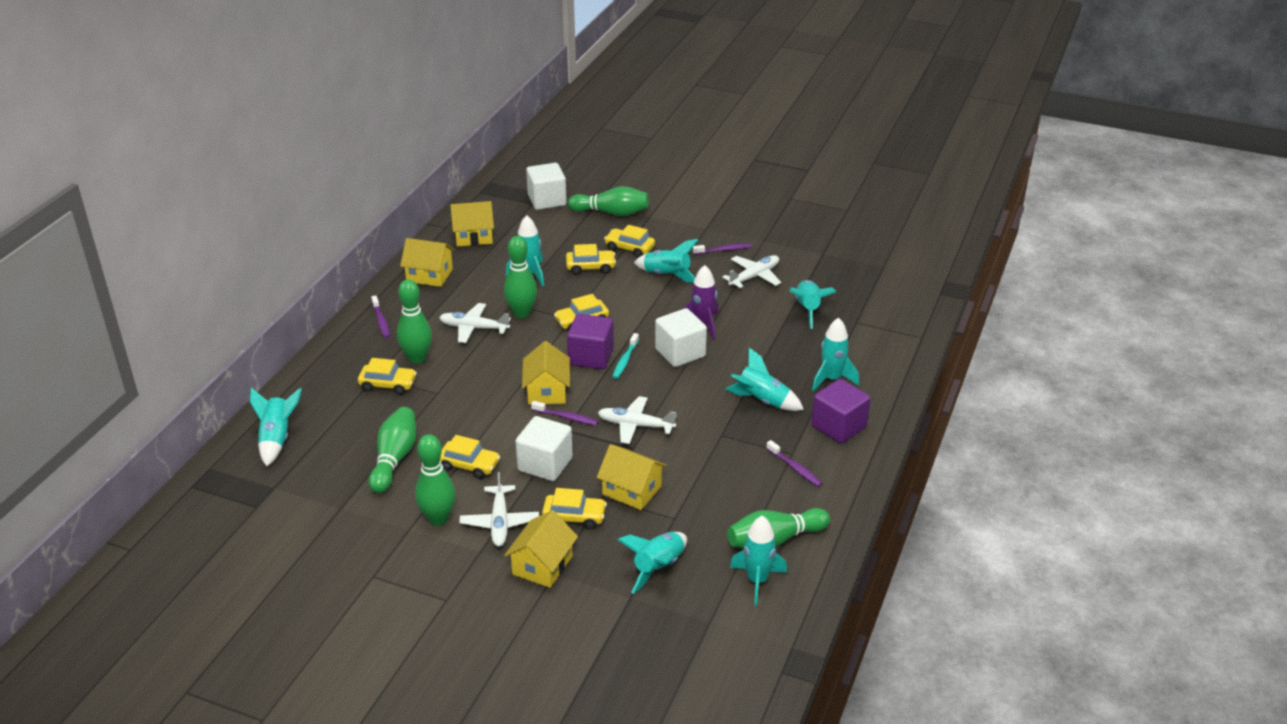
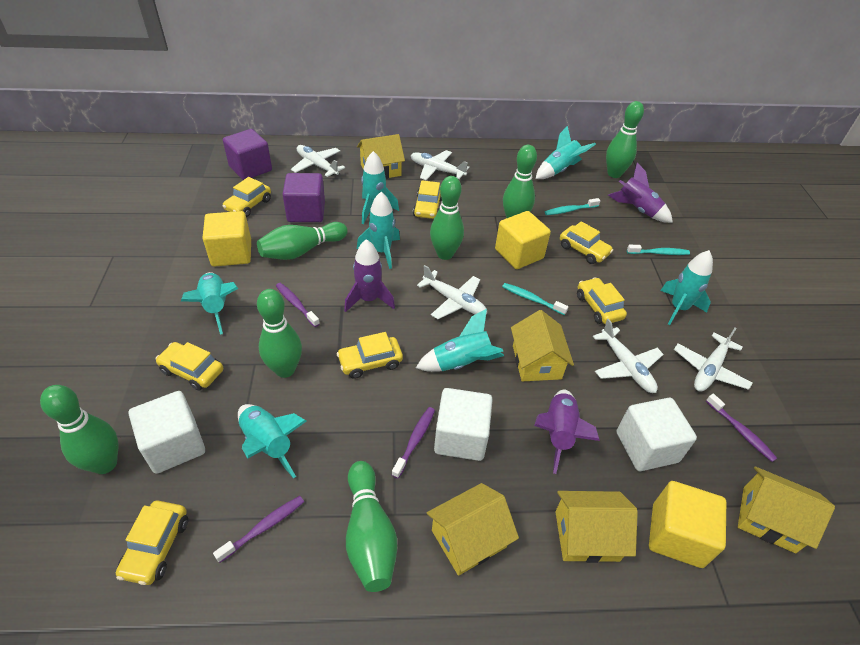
green bowling pin: [369,407,416,493] [397,279,432,364] [415,434,455,526] [504,236,537,318] [568,186,649,216] [727,508,830,548] = 6 -> [40,385,118,474] [257,222,348,260] [257,289,302,378] [346,461,397,592] [430,176,464,260] [503,145,537,218] [606,101,644,178] = 7
purple rocket: [683,265,719,340] = 1 -> [344,239,395,312] [534,390,600,474] [608,162,673,223] = 3
turquoise rocket: [250,388,302,467] [506,215,544,286] [618,532,687,594] [634,239,698,283] [725,347,804,411] [730,516,787,606] [790,280,836,329] [812,318,859,391] = 8 -> [181,272,238,335] [238,404,307,479] [357,192,400,269] [361,151,399,224] [416,309,504,372] [536,126,596,179] [660,250,713,325] = 7
turquoise toothbrush: [612,333,639,379] = 1 -> [502,283,569,315] [545,198,600,215] [627,245,690,255] = 3
white plane: [439,303,511,343] [459,472,539,547] [598,396,676,444] [722,255,781,288] = 4 -> [291,145,345,177] [411,150,469,180] [417,265,487,319] [593,319,664,393] [674,327,752,392] = 5
yellow car: [358,358,417,395] [440,435,500,479] [542,488,607,529] [554,294,609,331] [566,244,616,275] [604,225,655,258] = 6 -> [116,501,188,585] [156,342,223,391] [223,177,271,217] [337,332,403,379] [413,180,442,219] [560,221,613,264] [577,277,627,324] = 7
yellow cube: none = 0 -> [202,211,251,267] [495,211,551,269] [649,481,726,568] = 3

